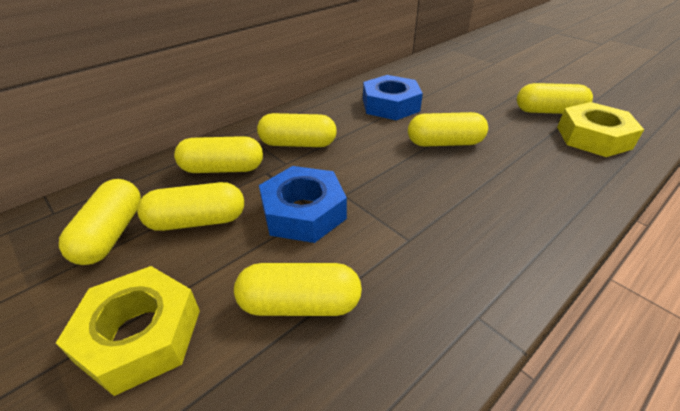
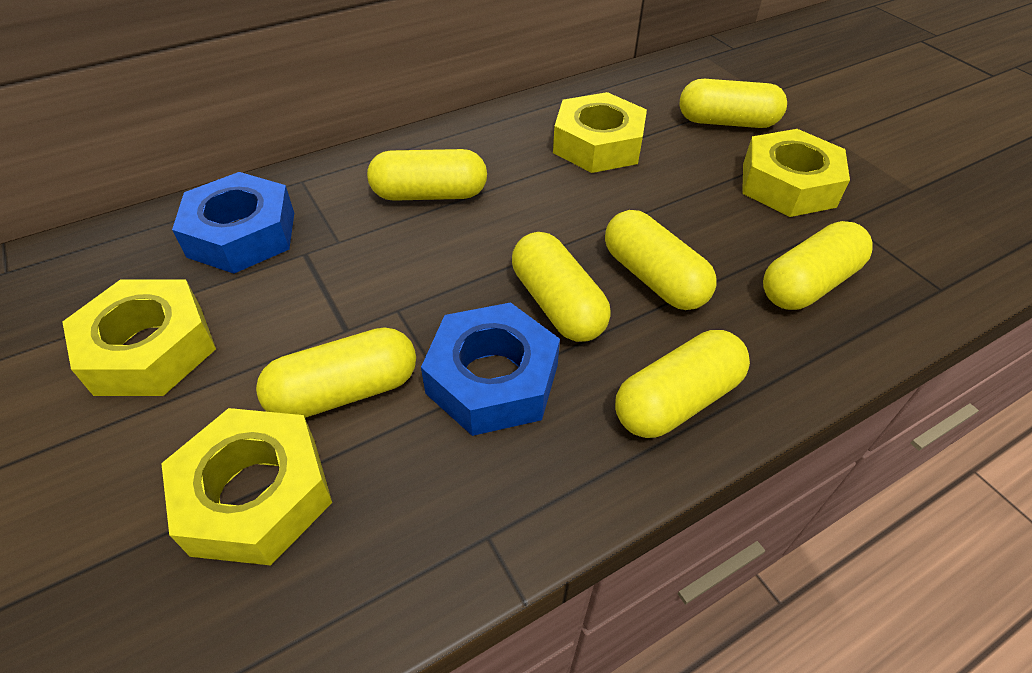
yellow nut: [56,266,200,396] [557,102,644,157] = 2 -> [62,279,216,396] [161,408,332,565] [553,92,647,173] [742,129,850,217] = 4

